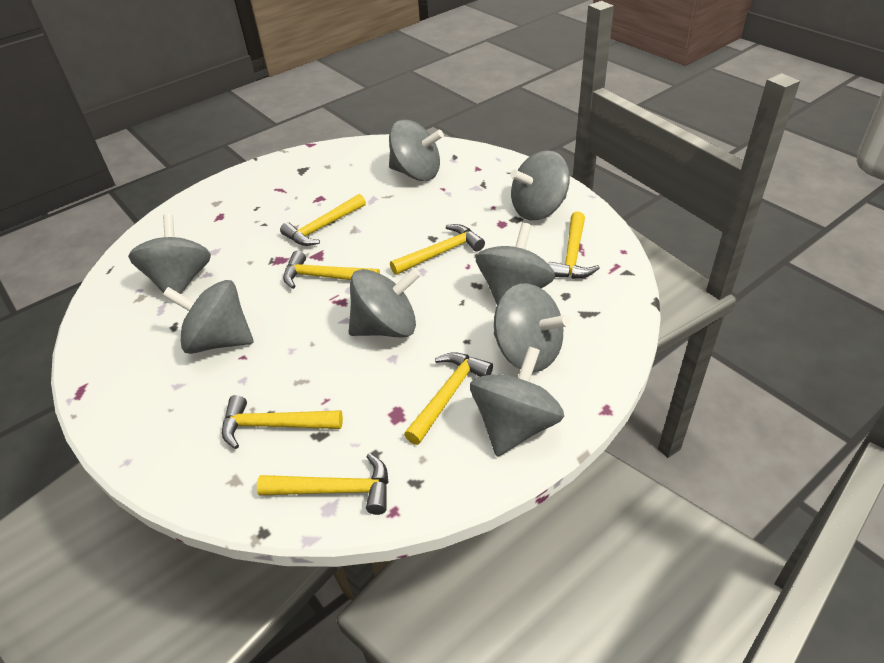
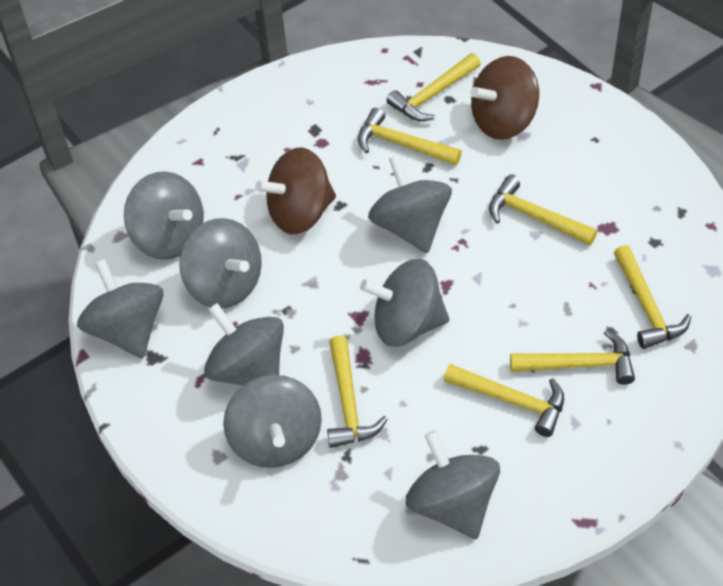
brown spinning top: none = 0 -> [255,147,336,234] [470,56,539,140] = 2

